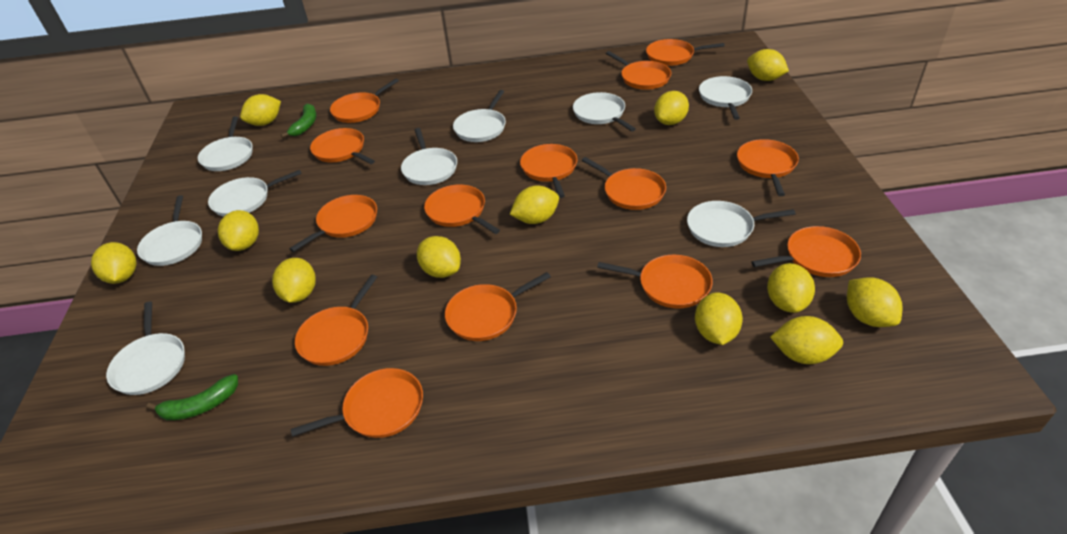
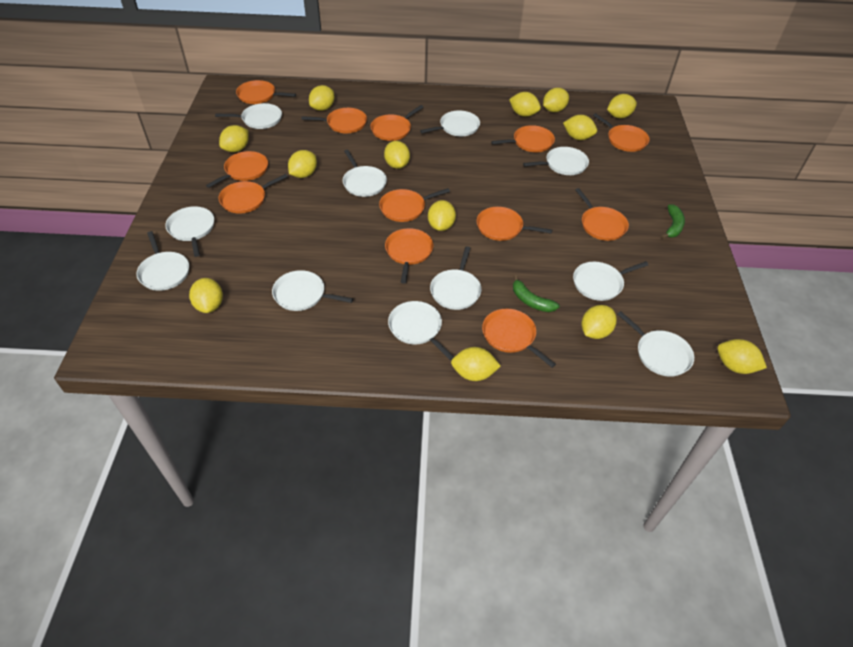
orange pan: [289,195,377,252] [290,368,423,438] [295,275,377,366] [310,128,375,164] [330,79,399,123] [424,185,500,234] [445,272,551,341] [520,144,577,198] [582,157,666,210] [597,255,713,309] [606,51,671,90] [646,39,725,66] [737,139,799,196] [751,226,861,277] = 14 -> [206,151,268,188] [219,174,288,214] [236,80,296,104] [301,108,367,133] [371,105,423,141] [379,188,450,222] [385,228,433,284] [477,207,552,241] [482,309,556,368] [491,125,555,152] [575,188,629,241] [593,113,650,152] = 12
white pan: [106,301,185,395] [137,195,202,266] [198,116,253,171] [208,170,302,217] [401,128,457,185] [453,90,506,142] [573,92,636,132] [687,201,796,247] [699,76,752,120] = 9 -> [136,231,189,291] [165,206,214,257] [215,103,282,129] [272,270,353,311] [343,150,387,197] [388,301,454,360] [420,110,480,136] [430,246,481,310] [523,147,589,175] [573,261,648,301] [617,311,694,377] = 11
yellow lemon: [91,242,137,284] [218,210,259,251] [240,94,281,126] [272,258,316,303] [417,236,461,278] [510,186,559,224] [654,91,689,125] [695,292,743,345] [747,49,789,81] [767,263,815,313] [770,316,843,364] [847,277,902,327] = 12 -> [189,278,223,313] [219,125,249,152] [288,150,317,178] [309,85,335,111] [384,141,410,169] [428,200,456,231] [451,347,501,381] [509,92,541,117] [543,88,569,112] [563,115,597,140] [581,305,617,339] [607,94,637,118] [717,339,767,374] = 13

